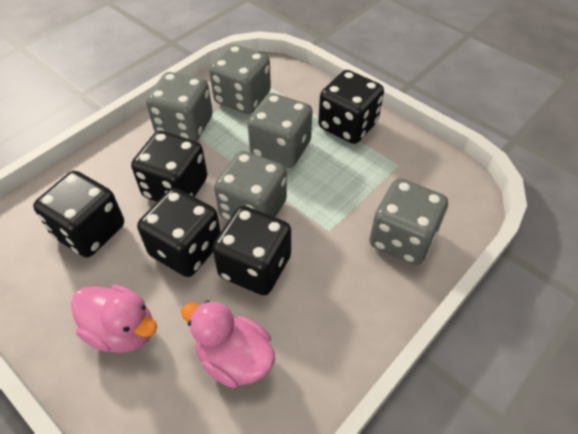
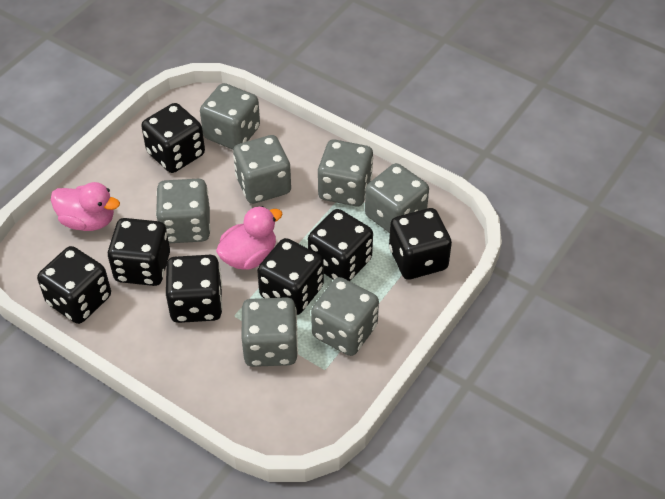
black dice: [33,171,124,257] [131,131,207,202] [137,188,221,277] [212,206,291,296] [318,70,384,144] = 5 -> [37,246,111,324] [108,218,170,286] [141,103,205,173] [166,255,223,323] [257,238,324,315] [308,209,373,281] [389,208,452,279] = 7
grey dice: [146,72,213,141] [209,45,271,114] [214,151,287,221] [248,93,313,168] [369,178,448,265] = 5 -> [156,179,211,243] [200,83,260,150] [233,135,291,204] [242,297,298,367] [311,277,379,356] [318,140,373,206] [365,163,429,233] = 7

